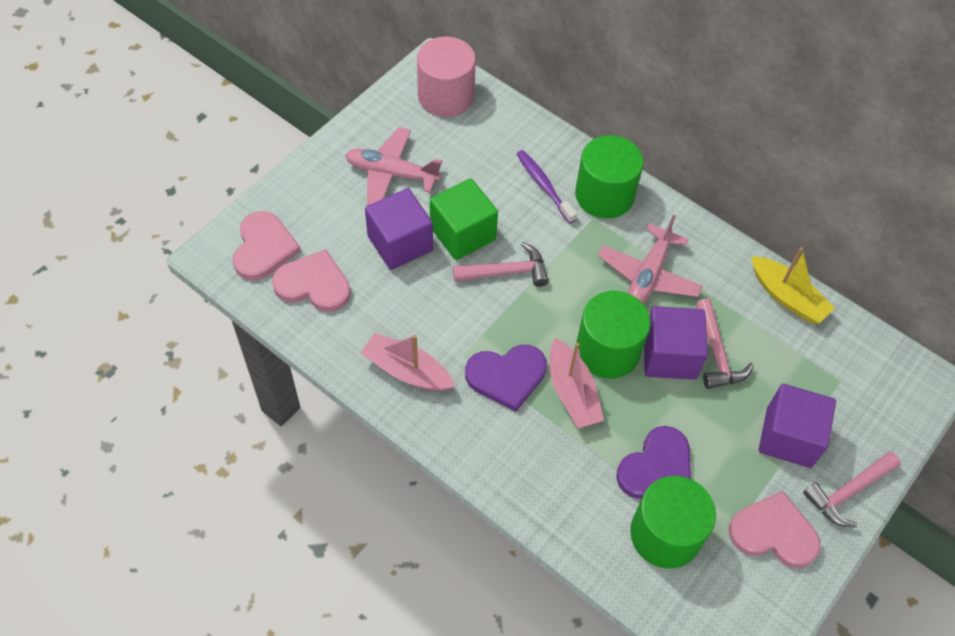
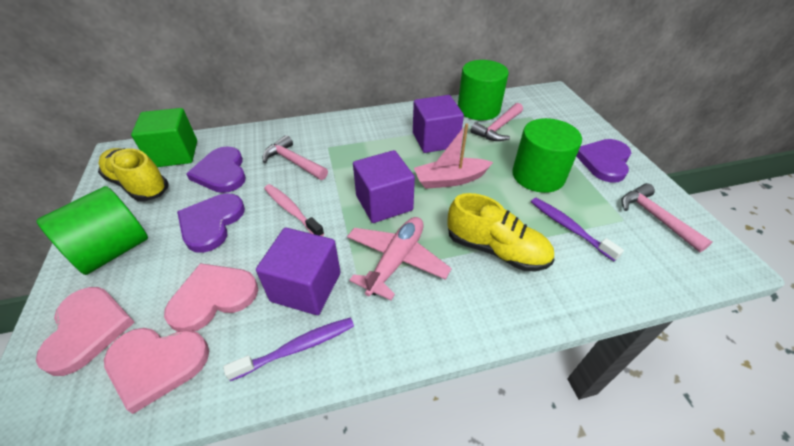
pink boat: [361,333,455,391] [550,338,604,428] = 2 -> [414,124,493,189] = 1
pink cylinder: [417,37,476,117] = 1 -> none = 0
pink plane: [345,127,442,205] [598,215,703,304] = 2 -> [347,217,452,300] = 1
pink toothbrush: none = 0 -> [264,184,324,236] = 1
purple heart: [465,345,547,412] [616,426,691,499] = 2 -> [177,194,245,253] [186,146,246,193] [576,139,631,183] = 3
purple toothbrush: [517,150,577,224] = 1 -> [223,317,354,381] [531,198,624,261] = 2
yellow boat: [751,247,835,323] = 1 -> none = 0
yellow shoe: none = 0 -> [98,148,169,201] [447,193,554,271] = 2

